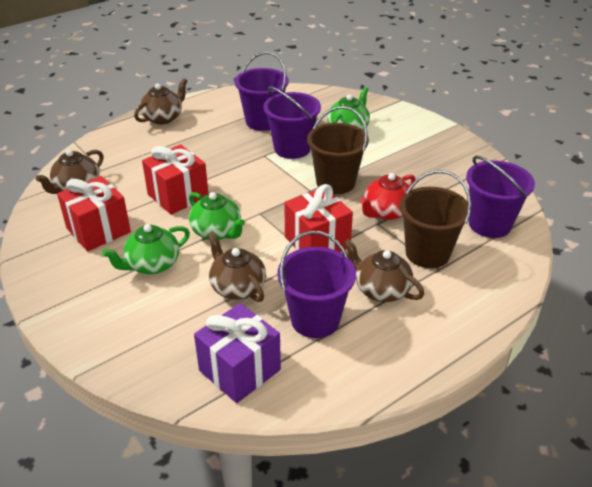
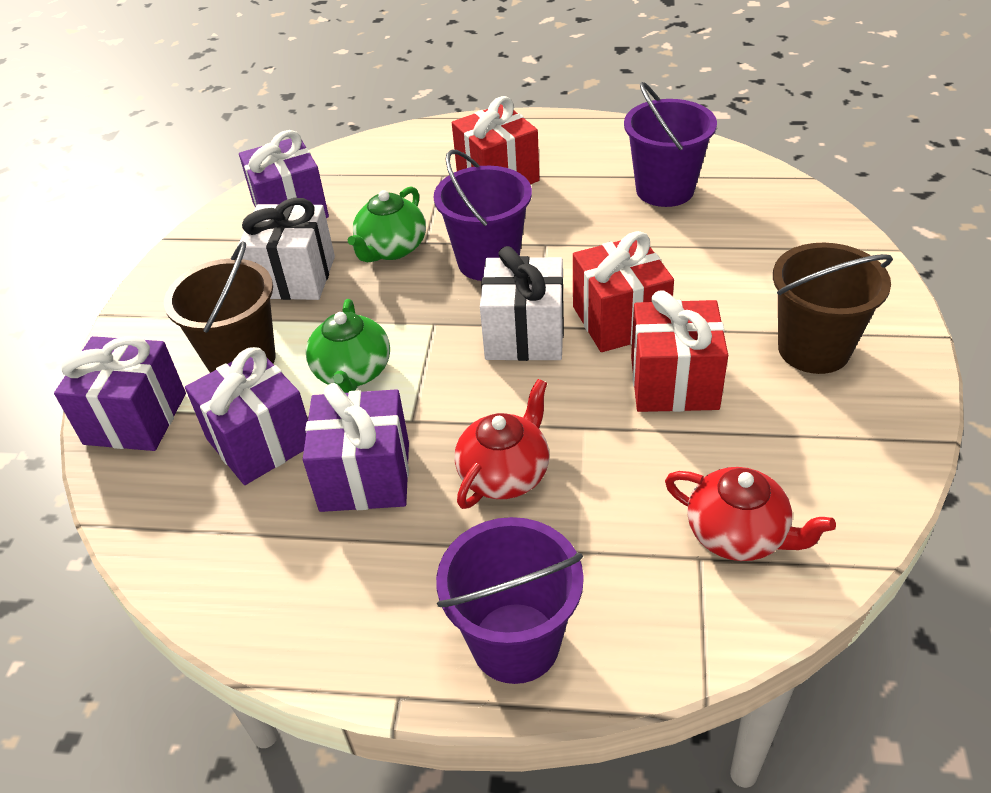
brown teapot: [35,149,103,194] [134,78,187,125] [208,232,266,302] [344,239,424,302] = 4 -> none = 0
green teapot: [102,224,190,274] [189,192,245,240] [327,87,370,130] = 3 -> [306,299,390,393] [348,186,426,263] = 2
purple bucket: [234,51,289,131] [264,86,321,159] [277,231,356,338] [466,156,535,238] = 4 -> [433,150,532,281] [436,517,584,684] [624,82,717,207] = 3
purple gift: [194,303,281,403] = 1 -> [54,336,186,451] [185,347,308,485] [239,130,329,218] [302,383,409,512] = 4
red teapot: [360,173,415,220] = 1 -> [455,379,549,509] [665,467,836,561] = 2
white gift: none = 0 -> [237,198,335,300] [480,246,564,361] = 2

